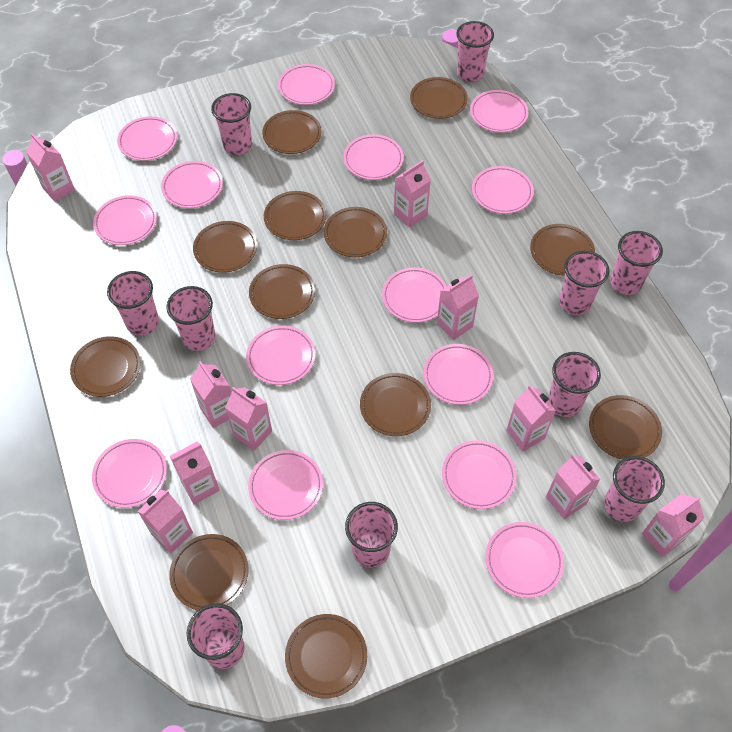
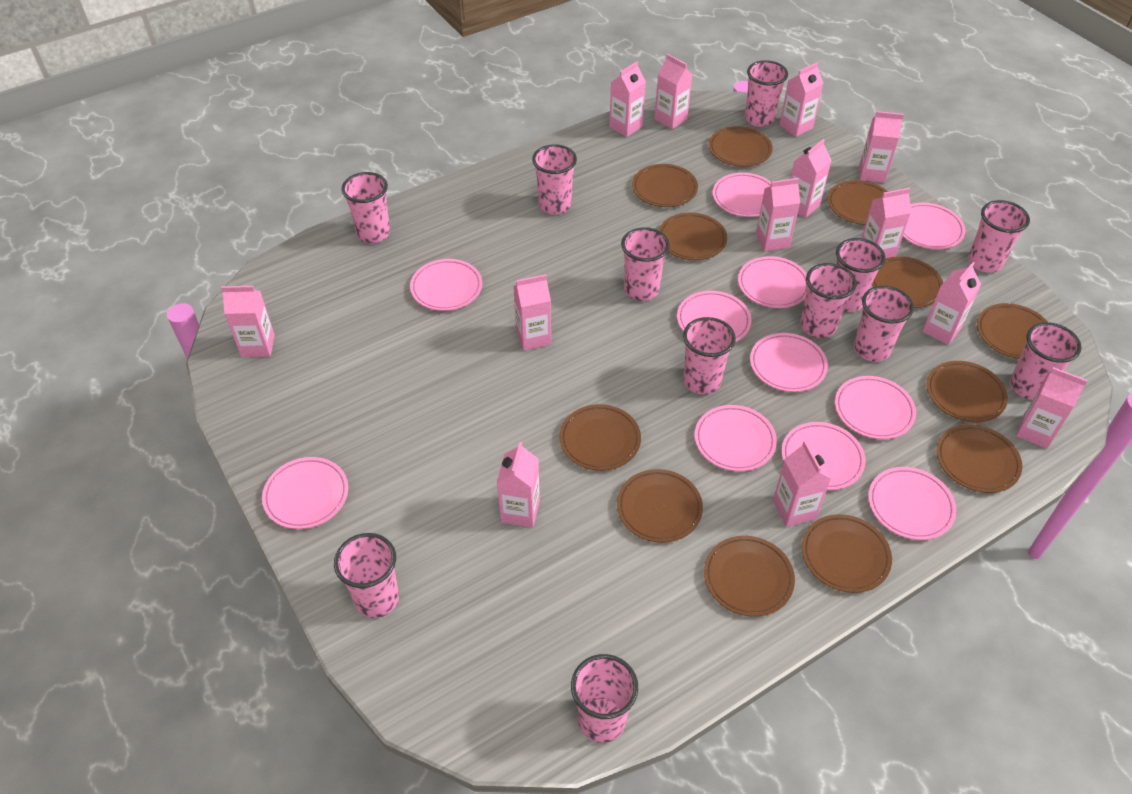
pink carton: [26,133,75,202] [138,489,193,553] [170,442,220,504] [190,361,231,428] [225,387,272,451] [394,160,431,228] [437,274,479,340] [506,385,556,452] [546,454,601,519] [642,494,704,557] = 10 -> [221,286,275,357] [497,442,540,528] [514,274,551,351] [609,61,646,137] [654,54,693,129] [756,178,800,251] [773,441,831,527] [779,62,823,137] [790,139,832,218] [860,111,904,183] [861,188,911,259] [922,262,981,345] [1016,367,1088,449] = 13
pink cup: [107,271,159,336] [166,286,216,351] [187,603,244,669] [211,93,252,155] [345,502,398,567] [456,21,494,82] [548,352,601,417] [559,251,609,315] [604,456,665,522] [610,231,663,295] = 10 -> [334,533,399,618] [341,172,390,243] [532,144,577,215] [571,654,638,743] [621,227,670,301] [683,317,736,395] [745,60,788,127] [800,263,857,338] [836,238,885,312] [854,286,914,362] [968,200,1030,273] [1010,322,1082,400] = 12
pink plate: [92,439,167,508] [93,195,157,245] [117,116,177,161] [161,161,223,208] [246,325,315,385] [248,450,323,520] [278,64,335,105] [343,134,404,180] [382,267,447,323] [423,344,493,405] [442,440,516,509] [470,90,528,132] [472,166,534,214] [485,522,564,598] = 14 -> [262,457,348,529] [410,259,482,311] [677,291,752,342] [695,405,777,471] [713,173,771,217] [738,256,807,308] [750,333,828,392] [781,422,866,490] [835,376,916,439] [868,467,956,540] [903,203,966,250] = 11

